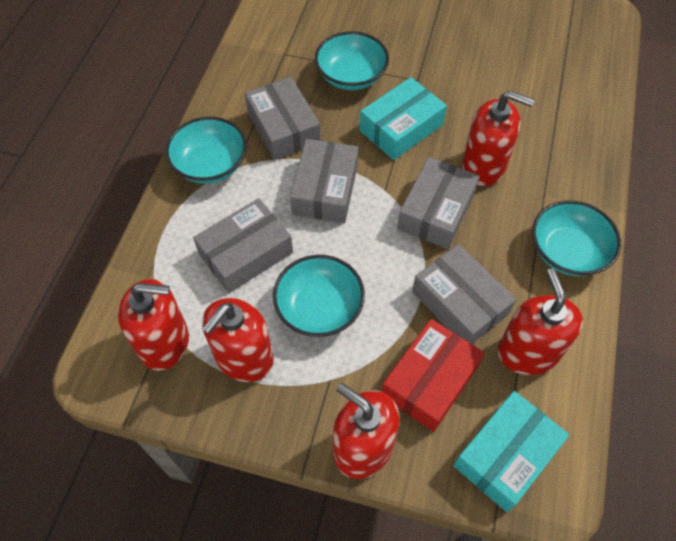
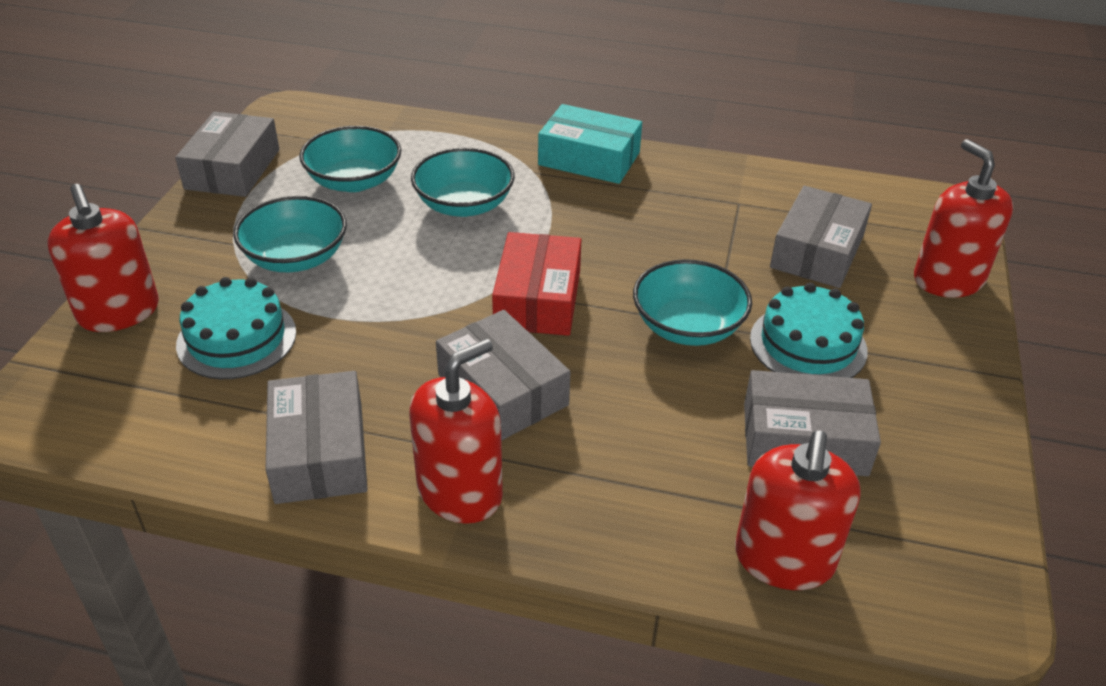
red soap dispenser: [118,279,189,371] [202,298,273,382] [333,383,400,479] [462,90,535,186] [498,268,583,375] = 5 -> [47,184,159,332] [409,339,503,524] [735,431,861,590] [914,139,1013,298] = 4
turquoise box: [360,77,447,160] [453,391,569,512] = 2 -> [538,104,642,184] = 1
turquoise cake: none = 0 -> [176,277,296,379] [750,283,868,378] = 2

